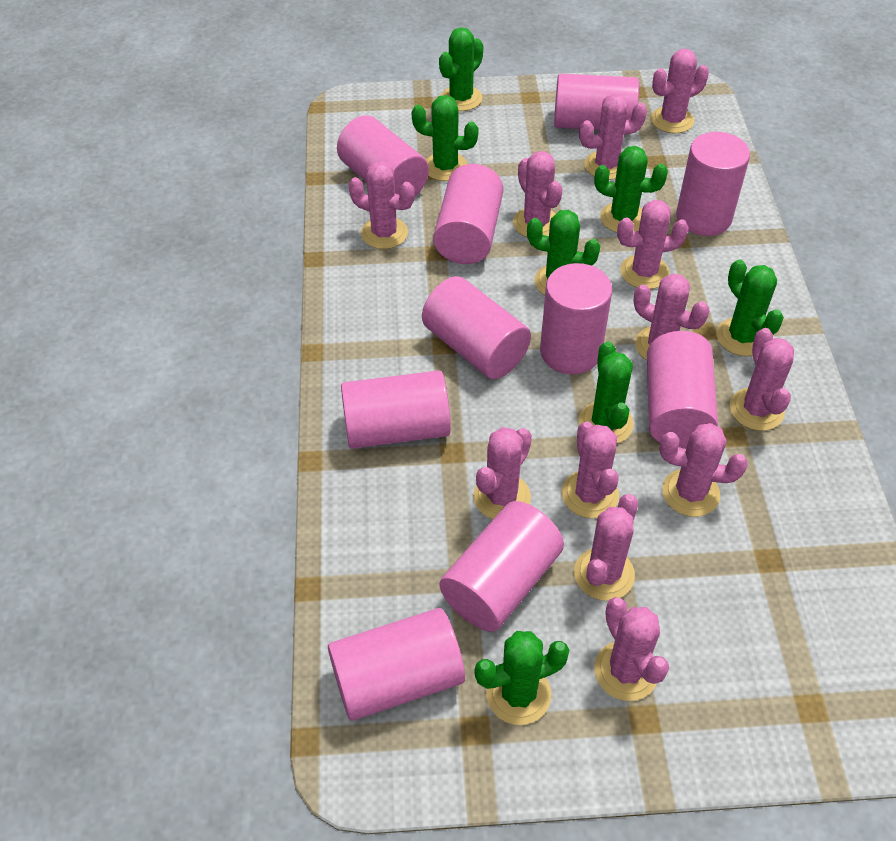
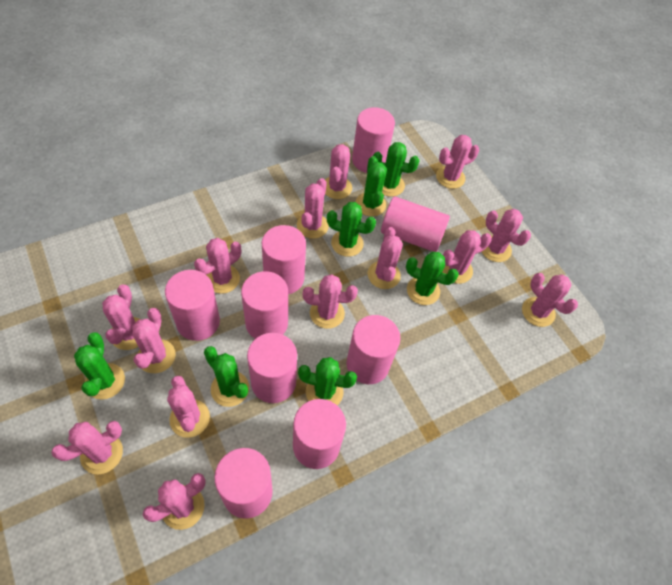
pink cactus: [348,161,415,249] [473,427,532,519] [513,151,563,237] [561,421,619,518] [574,494,638,601] [579,93,647,180] [594,597,669,701] [617,200,689,289] [633,273,709,360] [651,49,709,133] [659,423,748,517] [730,328,794,431] = 12 -> [51,421,123,474] [102,284,141,350] [132,308,176,373] [143,473,206,530] [167,376,210,438] [194,238,241,294] [297,178,329,239] [303,274,358,329] [325,144,352,199] [368,227,403,289] [436,135,479,189] [443,230,492,284] [482,209,531,262] [522,273,578,327] = 14
pink cylinder: [328,608,465,721] [337,116,429,197] [341,370,451,449] [422,276,531,379] [433,164,503,264] [440,501,564,632] [540,263,612,374] [554,74,639,130] [647,331,718,448] [676,132,750,236] = 10 -> [165,270,220,341] [214,448,273,519] [241,271,288,339] [247,333,297,403] [262,225,306,294] [293,399,346,469] [346,315,401,384] [352,107,395,173] [381,197,450,252] = 9

